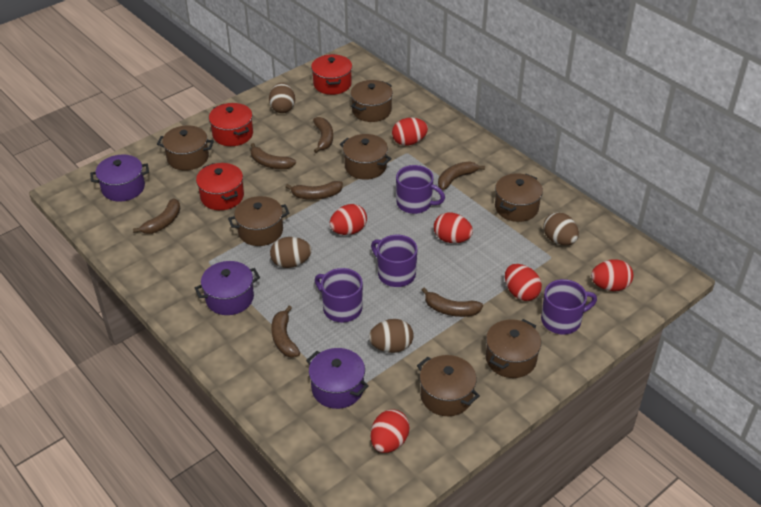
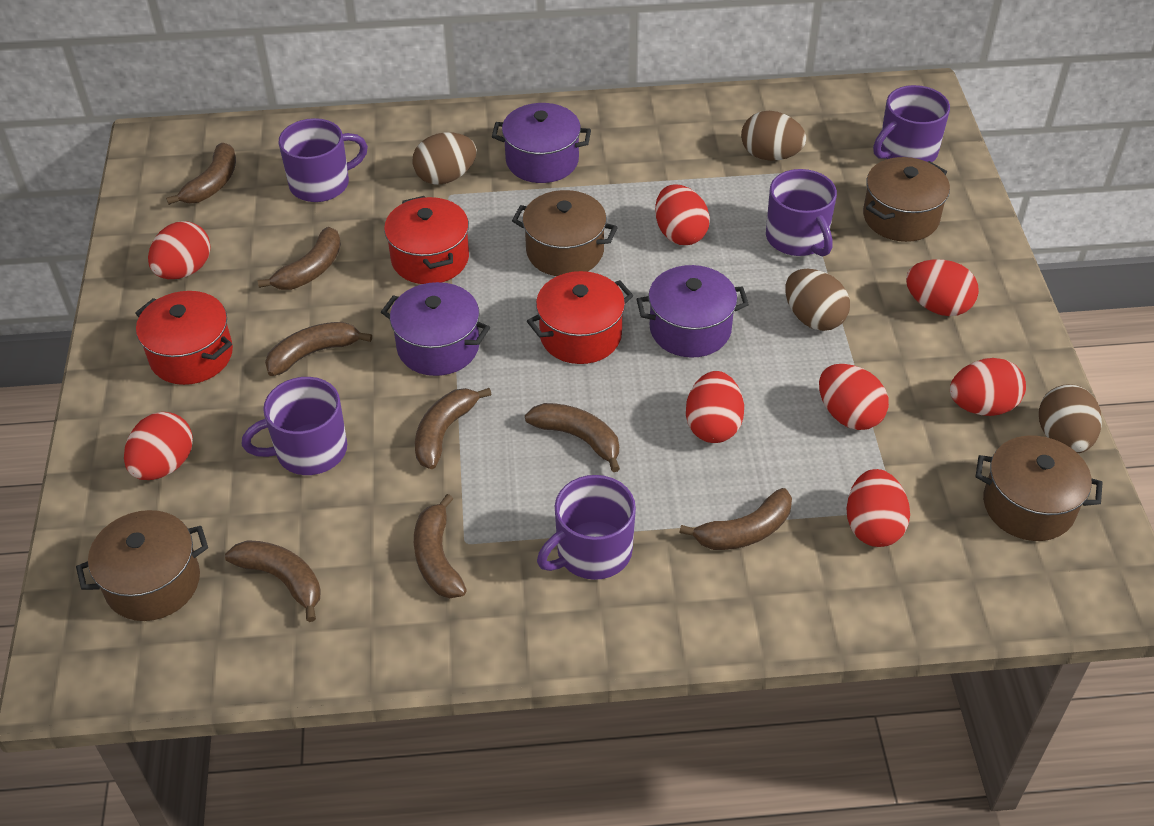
brown banana: [133,198,180,234] [251,143,296,169] [271,306,300,358] [286,181,343,200] [313,117,333,153] [422,287,483,317] [438,161,485,190] = 7 -> [166,143,236,205] [225,540,321,622] [258,227,341,290] [265,322,372,376] [414,494,467,598] [415,388,492,469] [525,403,620,472] [679,488,792,550] = 8
brown pot: [157,125,214,171] [228,196,290,246] [340,134,392,180] [350,80,393,122] [417,355,480,416] [486,319,541,378] [495,173,543,222] = 7 -> [76,510,208,621] [512,190,618,276] [863,157,950,242] [976,436,1103,541] = 4
purple mug: [315,268,363,322] [371,235,417,287] [396,165,445,214] [541,279,597,334] = 4 -> [242,377,347,475] [279,118,368,202] [537,475,636,580] [766,169,837,257] [873,85,950,162] = 5
red egg: [330,204,367,235] [371,409,410,453] [392,118,428,146] [434,212,473,243] [505,264,542,301] [591,259,634,291] = 6 -> [124,412,193,480] [148,221,211,279] [655,185,710,245] [686,371,744,443] [819,364,889,430] [846,469,910,547] [906,259,979,316] [950,358,1026,416] = 8

